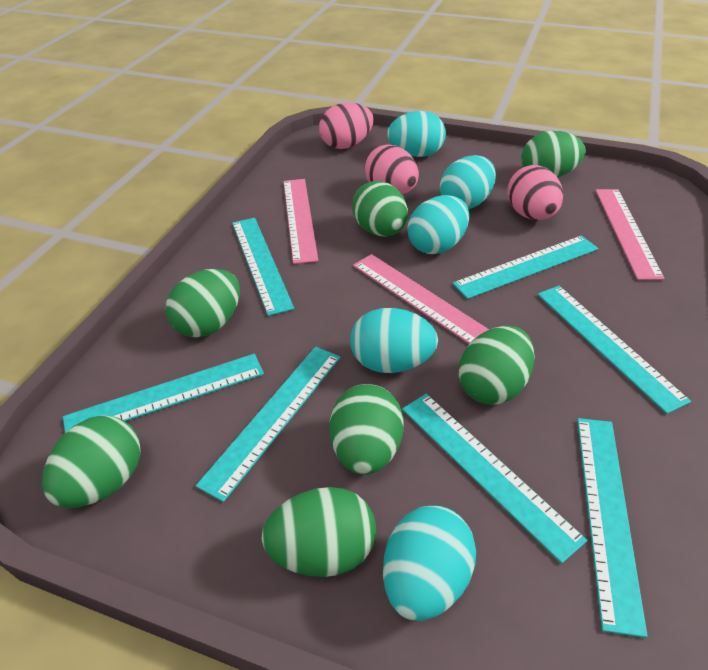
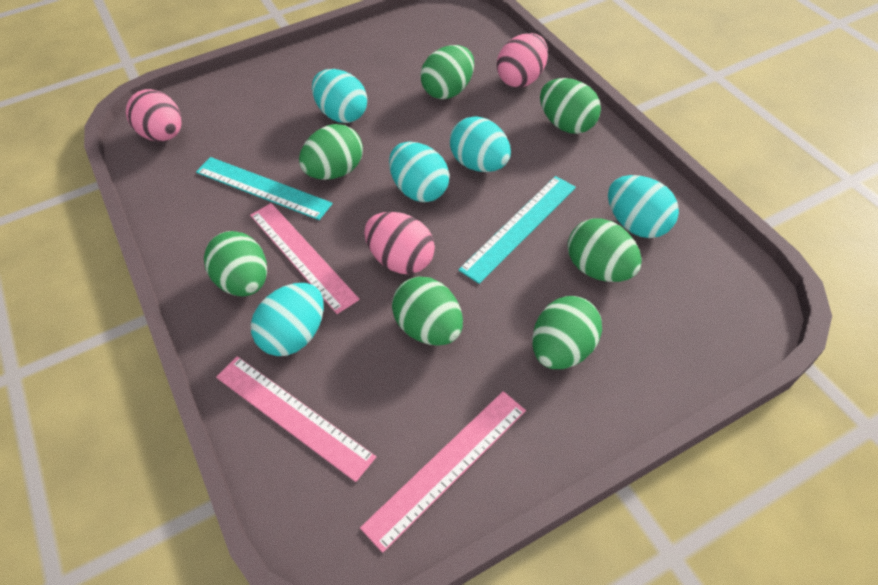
turquoise ruler: [63,354,264,433] [196,347,340,502] [232,218,294,316] [402,394,587,564] [452,236,599,299] [537,286,691,414] [577,418,648,638] = 7 -> [196,157,333,220] [459,176,576,284] = 2

